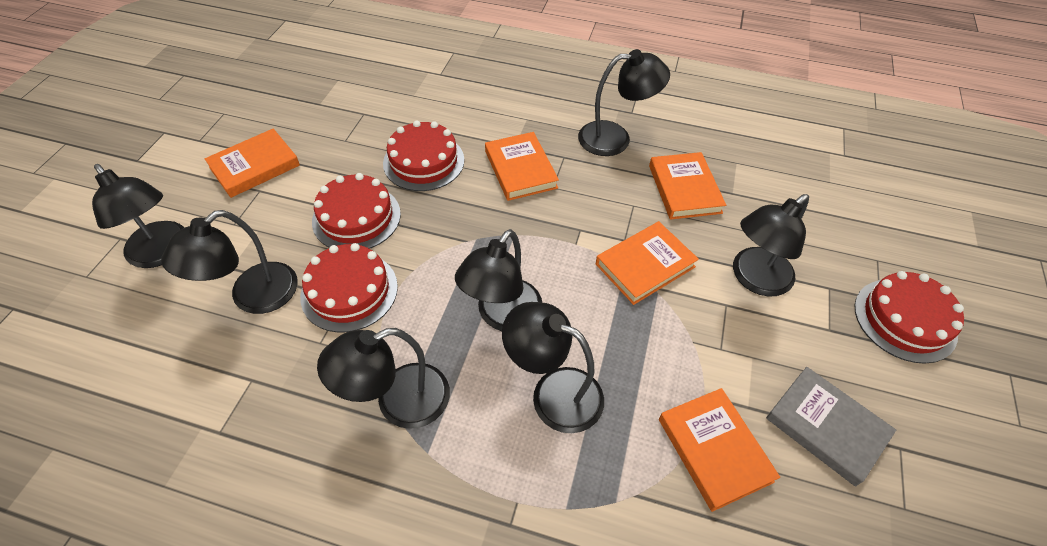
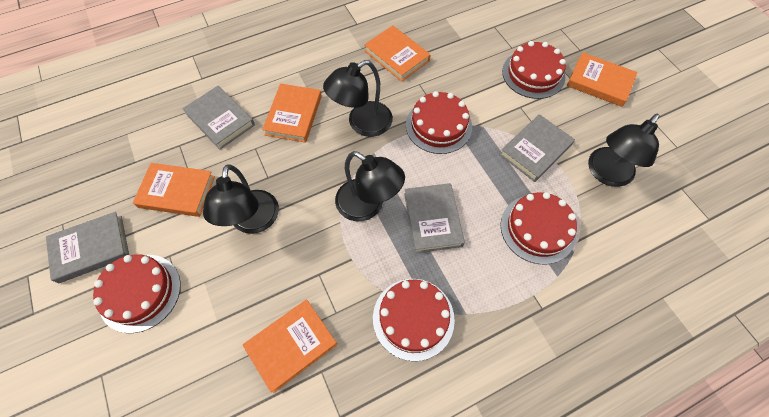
black lamp: [92,164,185,268] [161,210,298,314] [317,328,450,429] [455,229,542,331] [502,302,604,433] [578,49,670,156] [733,194,809,296] = 7 -> [203,164,279,234] [323,60,393,137] [335,151,405,221] [588,114,659,187] = 4
grey book: [766,367,896,486] = 1 -> [46,212,129,283] [183,86,255,150] [404,183,465,253] [499,114,575,182] = 4
red cake: [300,243,398,333] [312,173,401,249] [383,120,464,191] [855,271,964,364] = 4 -> [93,254,181,333] [373,279,455,361] [406,91,472,154] [501,192,577,264] [502,41,566,99] = 5

